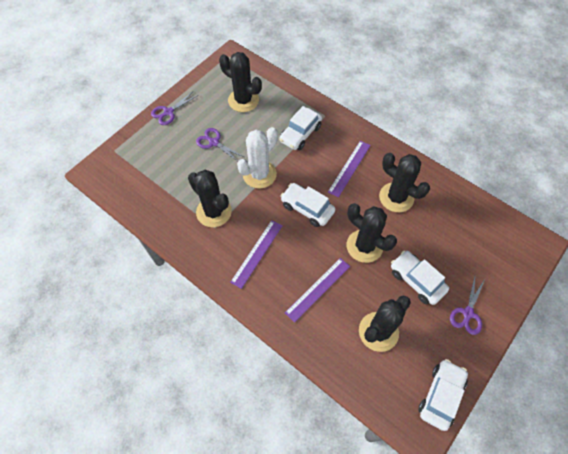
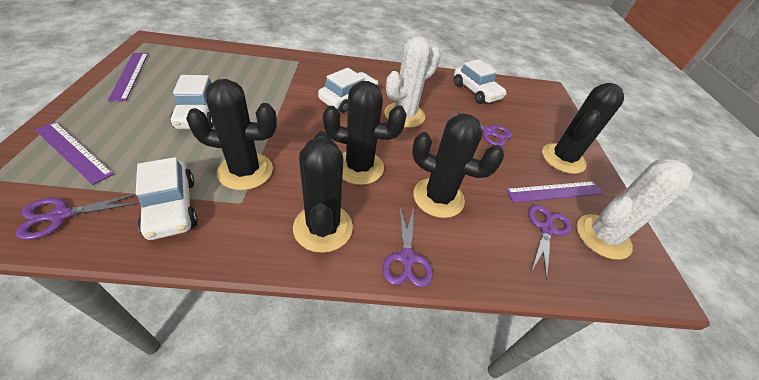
purple scissors: [151,92,198,125] [196,128,244,161] [450,277,485,335] = 3 -> [15,194,140,240] [382,207,433,287] [447,108,512,146] [528,204,571,280] = 4
white cactus: [237,127,278,189] = 1 -> [384,36,441,128] [576,158,693,260] = 2

